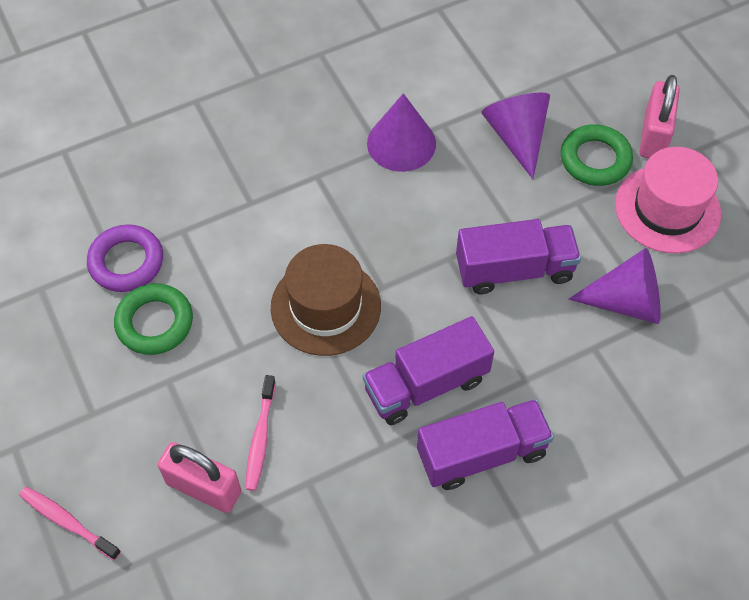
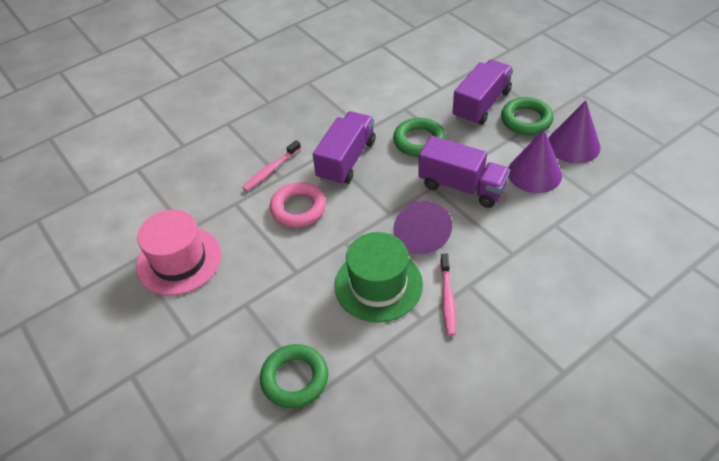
brown hat: [271,244,381,356] = 1 -> none = 0
green hat: none = 0 -> [334,232,423,323] = 1
green ring: [114,284,193,355] [561,124,633,186] = 2 -> [260,344,328,408] [393,118,446,157] [501,97,554,135] = 3
pink padlock: [158,442,241,513] [640,75,680,158] = 2 -> none = 0
pink ring: none = 0 -> [270,182,326,228] = 1
purple ring: [87,224,163,292] = 1 -> none = 0

